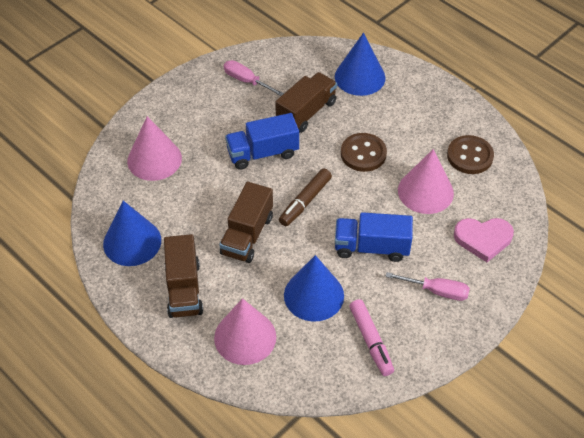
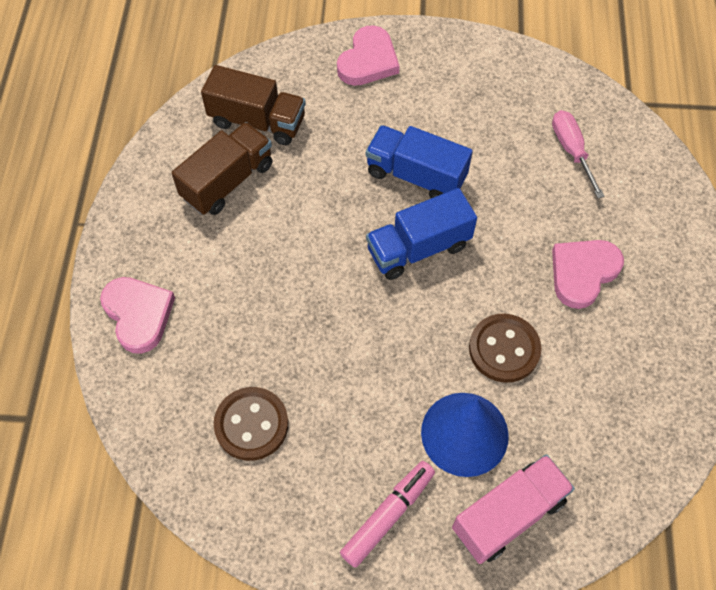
blue cone: [103,201,161,266] [284,255,344,322] [335,33,386,96] = 3 -> [421,393,509,477] = 1
brown marker: [279,168,332,226] = 1 -> none = 0
brown truck: [164,234,203,318] [219,182,273,263] [275,72,337,133] = 3 -> [172,122,273,215] [201,65,306,145] = 2
pink cone: [127,116,182,181] [214,298,276,365] [398,149,454,214] = 3 -> none = 0
pink heart: [454,218,514,262] = 1 -> [100,277,175,354] [337,25,400,86] [552,240,624,309] = 3
pink screwdriver: [224,60,284,96] [385,272,470,301] = 2 -> [552,110,604,198] = 1
pink truck: none = 0 -> [452,454,575,564] = 1

